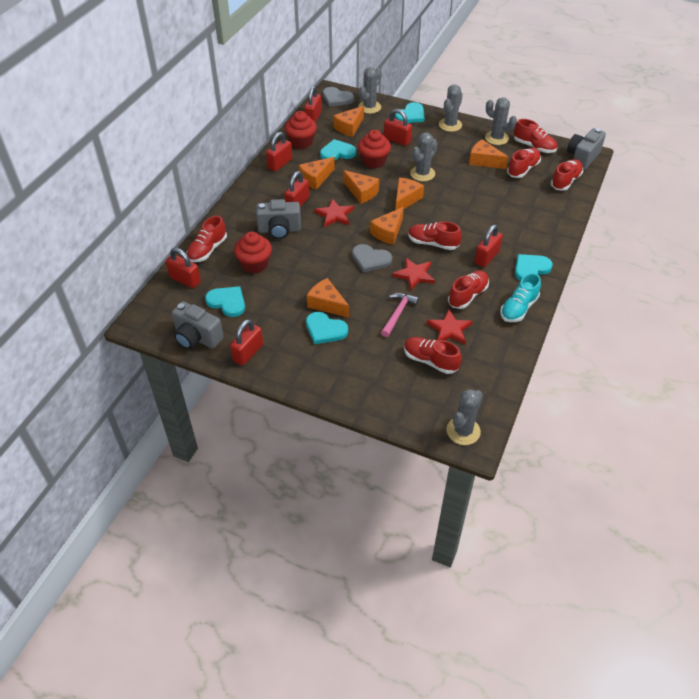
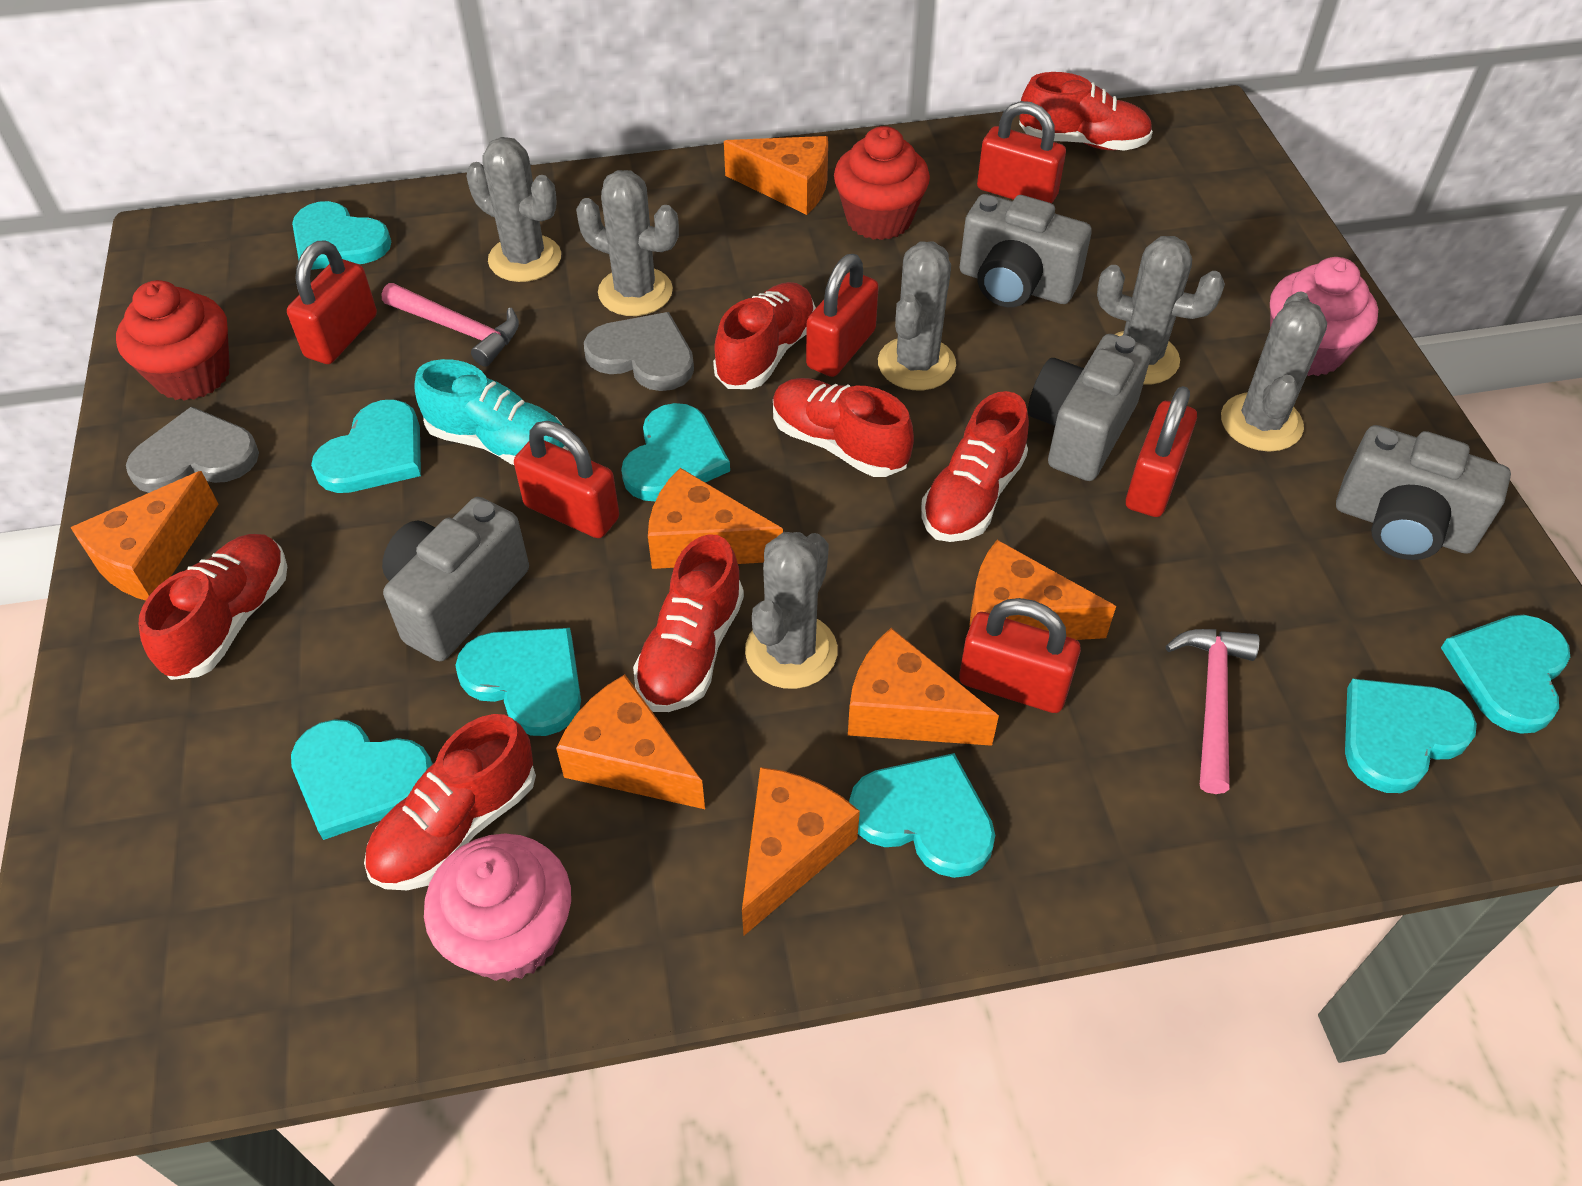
grey cactus: [358,67,382,114] [410,132,437,181] [439,85,463,132] [446,389,483,445] [485,97,517,145] = 5 -> [466,137,561,282] [576,170,679,316] [745,532,838,689] [878,242,956,390] [1097,236,1225,385] [1221,291,1327,452] = 6
grey camera: [172,301,224,349] [256,199,301,239] [567,128,606,170] = 3 -> [382,497,529,661] [960,194,1092,307] [1028,334,1151,481] [1336,425,1511,560] = 4
pink cupcake: none = 0 -> [424,834,571,981] [1270,257,1378,376] = 2
pink hammer: [381,293,419,337] = 1 -> [382,283,519,367] [1165,629,1260,794] = 2
red cupcake: [234,232,272,274] [285,111,317,149] [358,130,391,169] = 3 -> [116,280,230,401] [834,126,930,240] = 2
red padlock: [166,248,201,288] [230,319,263,366] [266,132,292,172] [284,171,310,207] [304,86,322,123] [384,109,412,146] [475,225,503,267] = 7 -> [287,240,377,364] [514,421,619,538] [806,254,879,377] [959,598,1081,713] [977,101,1066,203] [1126,386,1197,517] = 6
red star: [314,198,354,227] [392,257,435,291] [426,309,473,345] = 3 -> none = 0
turquoise heart: [205,286,245,317] [306,312,348,344] [320,139,356,160] [395,102,425,123] [515,254,553,281] = 5 -> [291,719,433,840] [292,201,391,270] [311,400,421,493] [455,628,581,736] [621,403,730,501] [849,753,995,878] [1345,679,1477,793] [1441,615,1570,734] = 8

